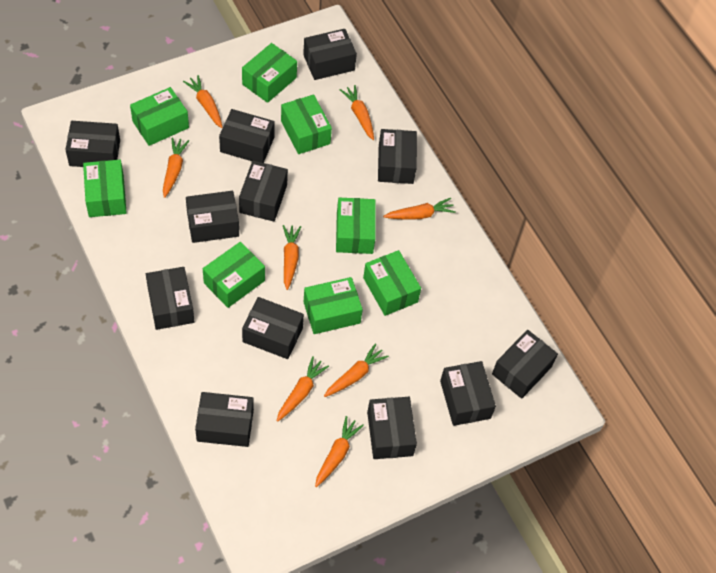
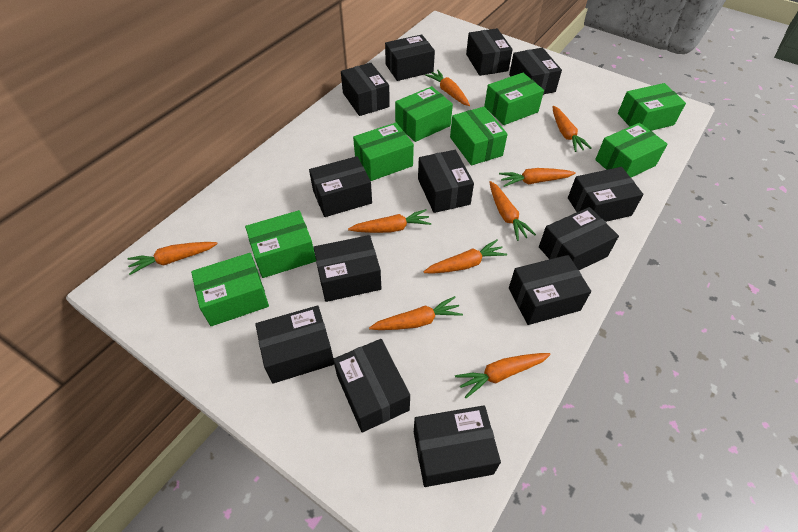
black box: [65,121,120,167] [146,267,194,330] [186,191,239,243] [195,392,254,447] [219,109,275,163] [239,161,288,222] [242,297,304,359] [303,29,357,80] [367,397,417,459] [378,129,417,184] [440,361,496,426] [492,330,558,399] = 12 -> [255,305,334,384] [309,156,372,217] [313,235,382,302] [333,339,410,433] [341,63,390,116] [385,34,435,81] [414,405,501,487] [418,150,474,213] [466,28,513,76] [509,48,562,95] [509,255,591,325] [539,207,619,270] [568,167,644,222] = 13
orange carrot: [163,138,189,198] [183,75,222,128] [277,356,329,422] [283,225,301,290] [315,416,364,487] [324,344,389,397] [340,85,374,140] [383,198,456,219] = 8 -> [128,242,218,275] [348,209,431,233] [369,296,463,330] [423,239,507,274] [425,70,470,106] [455,353,551,398] [490,181,536,241] [499,168,576,187] [552,106,592,152] = 9

